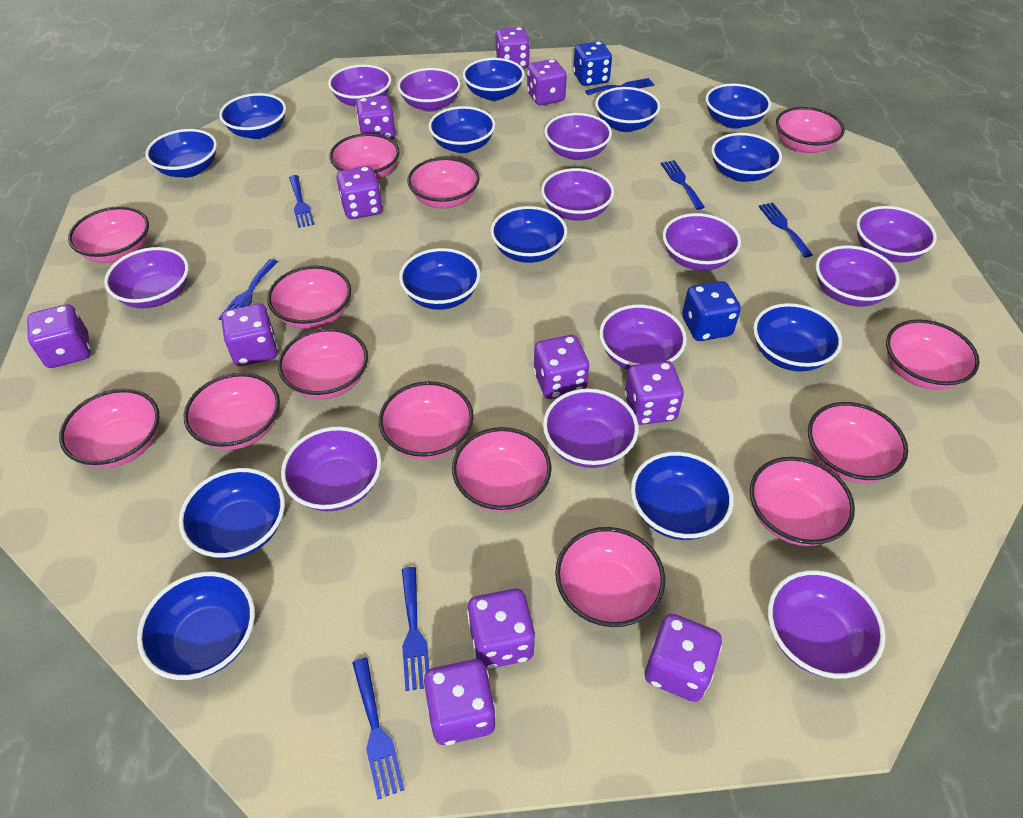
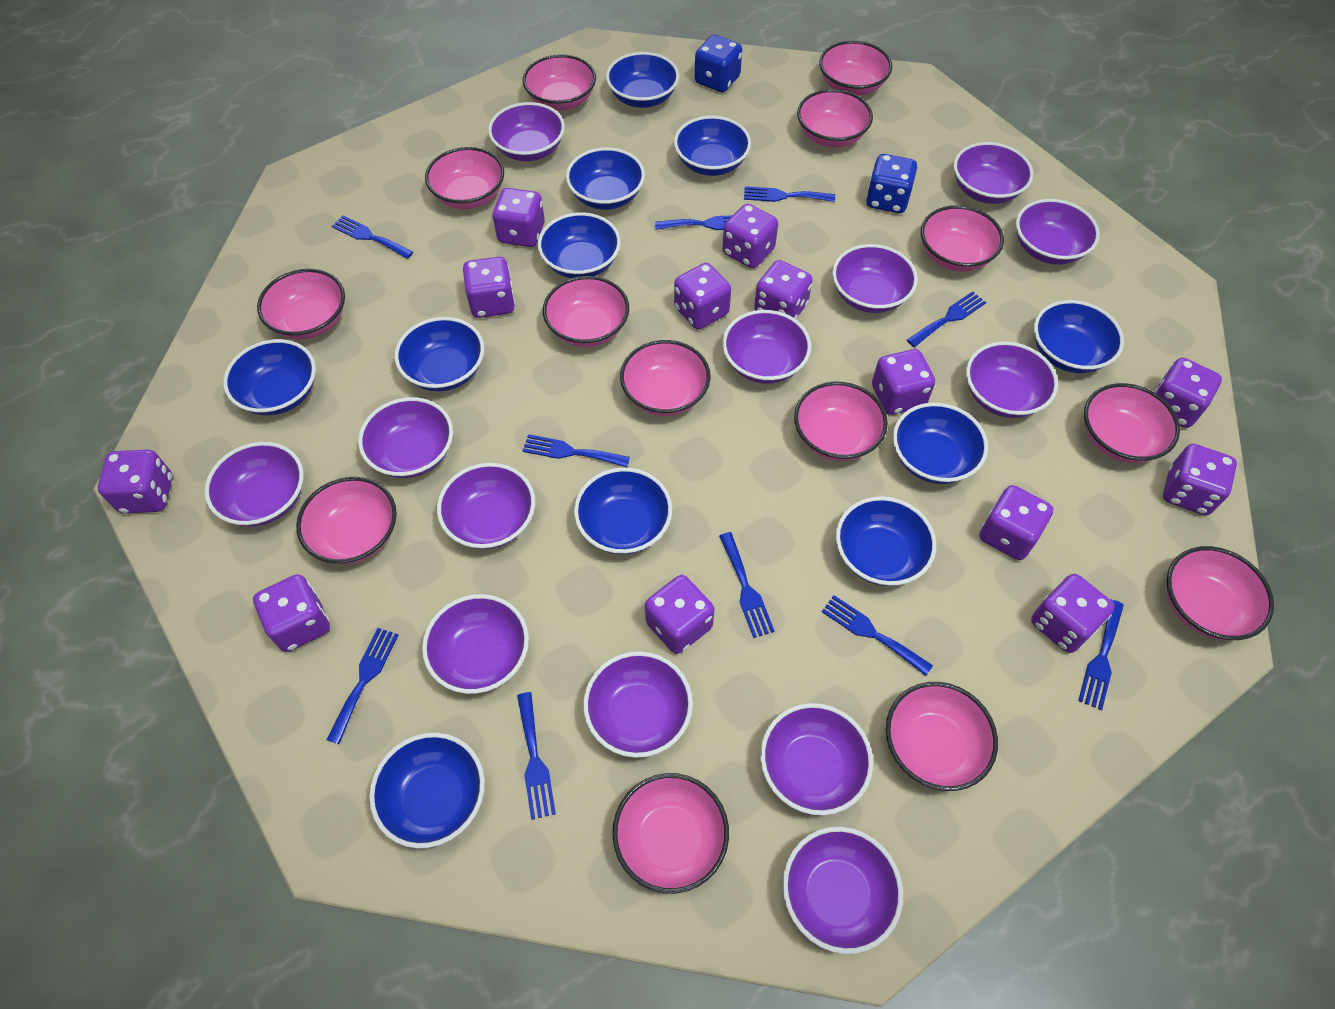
blue bowl: [137,572,255,680] [145,129,217,178] [179,468,285,559] [219,93,286,139] [399,248,480,310] [429,106,495,153] [463,58,525,101] [490,206,567,263] [595,87,660,132] [631,452,734,540] [705,83,771,129] [711,133,782,182] [753,303,842,372] = 13 -> [223,339,316,415] [369,733,485,848] [395,317,484,391] [538,212,621,278] [566,147,645,210] [574,468,672,554] [606,52,679,108] [674,116,751,176] [836,496,936,586] [893,403,988,484] [1034,300,1124,373] = 11
blue fork: [218,259,278,320] [289,175,314,228] [352,657,405,799] [402,567,429,691] [585,78,654,95] [661,160,705,210] [758,203,813,257] = 7 -> [326,628,398,744] [332,216,413,259] [517,692,556,820] [522,434,630,467] [655,215,733,230] [719,532,775,638] [744,186,835,202] [822,595,933,676] [907,291,986,347] [1078,600,1124,710] = 10
purple bowl: [104,247,189,308] [281,427,382,511] [328,65,391,107] [397,68,461,112] [541,168,614,221] [543,388,639,468] [544,113,612,160] [599,305,687,370] [662,213,741,271] [768,570,886,679] [816,245,899,307] [856,206,937,262] = 12 -> [204,442,304,527] [358,397,453,478] [422,594,529,694] [437,463,535,549] [488,102,565,161] [583,651,693,758] [722,310,811,384] [760,703,873,815] [783,827,903,954] [832,244,918,313] [954,142,1033,204] [966,342,1058,418] [1016,199,1100,265] = 13
purple dice: [27,304,90,368] [221,304,278,366] [336,166,383,219] [356,95,396,140] [424,659,496,745] [467,588,535,669] [495,27,530,68] [527,59,567,105] [533,335,589,399] [624,361,684,425] [645,613,722,702] = 11 -> [98,449,172,514] [253,574,330,652] [463,256,515,318] [492,188,545,247] [645,575,715,654] [674,263,731,329] [722,204,778,268] [754,260,812,319] [872,349,935,415] [979,485,1053,560] [1031,574,1114,653] [1154,358,1222,428] [1163,444,1237,515] = 13

